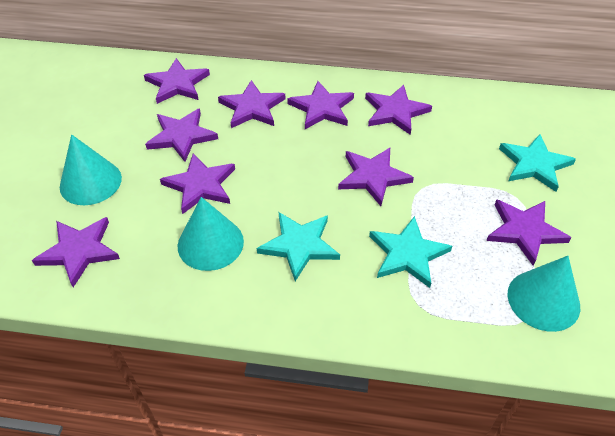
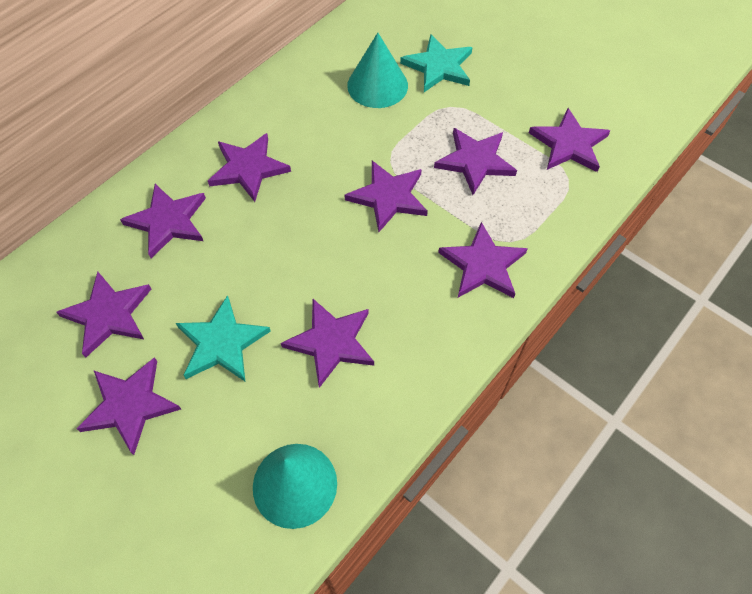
turquoise cone: [60,134,122,205] [178,197,244,271] [507,256,580,332] = 3 -> [253,444,337,529] [347,33,408,108] = 2
turquoise star: [257,212,340,281] [369,216,452,288] [499,134,576,192] = 3 -> [176,295,271,381] [400,34,473,92] = 2

